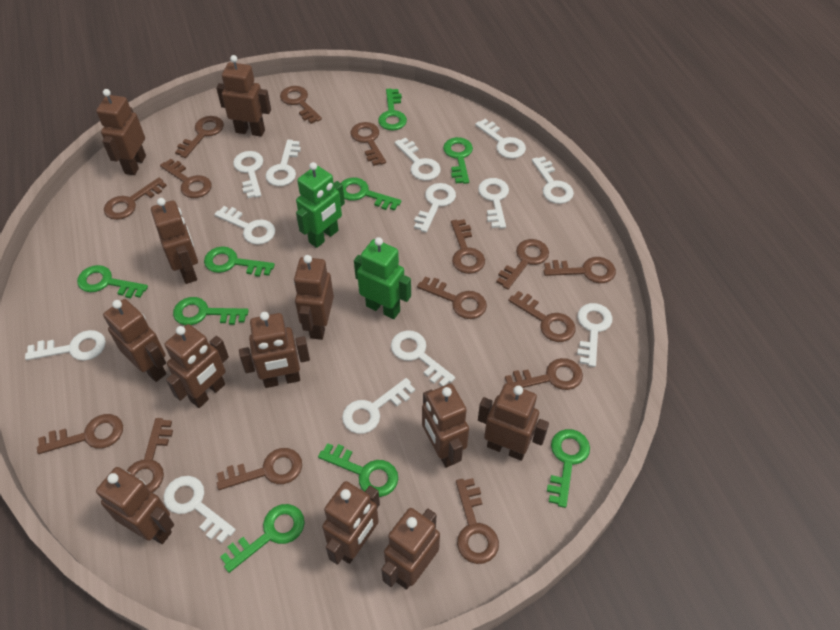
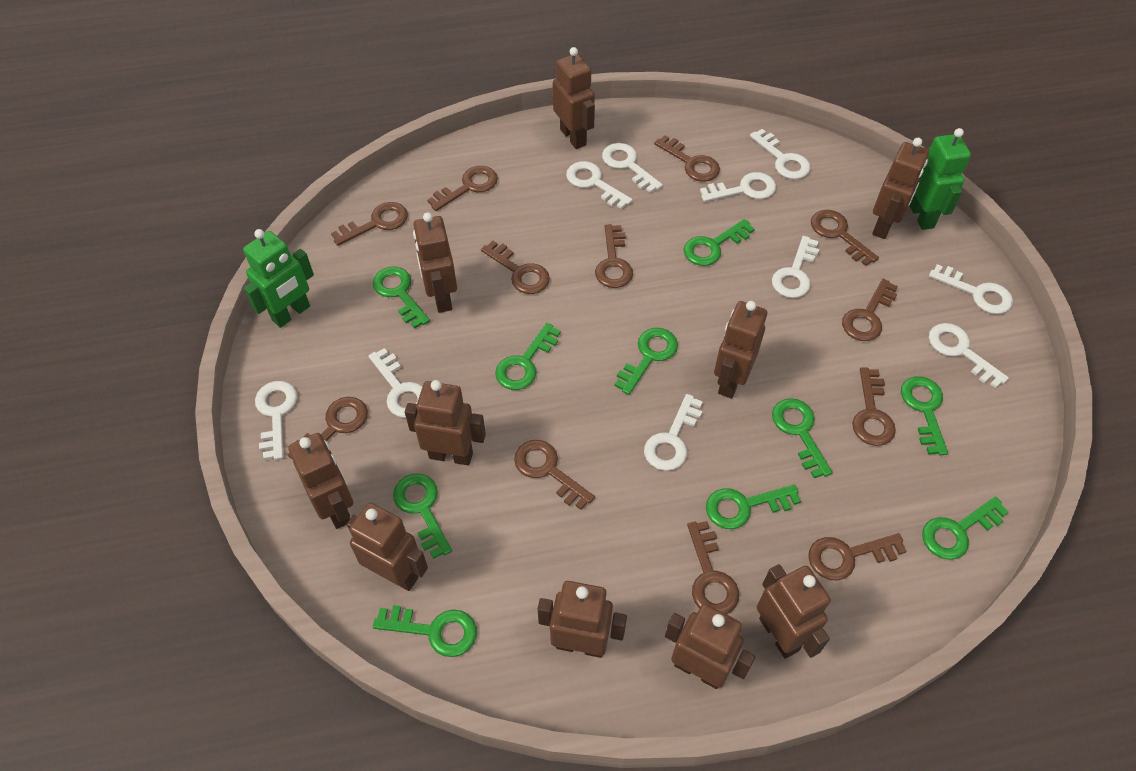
brown key: [37,414,123,454] [104,177,167,220] [127,418,173,493] [160,159,212,198] [175,116,224,158] [217,448,302,490] [280,86,322,124] [350,122,386,166] [417,277,487,319] [451,219,485,274] [456,478,499,564] [496,239,549,290] [505,358,583,390] [508,291,576,342] [544,257,616,283] = 15 -> [287,397,368,460] [331,202,408,246] [427,166,498,211] [481,241,550,294] [514,440,595,510] [595,224,633,288] [654,135,720,182] [687,521,739,614] [808,533,907,580] [811,210,879,266] [842,279,898,341] [852,368,896,446] = 12
brown robot: [96,89,146,175] [96,467,174,544] [103,299,166,382] [151,198,198,284] [165,324,229,408] [216,55,271,137] [239,312,310,388] [294,255,334,340] [322,481,380,565] [381,508,440,590] [422,384,469,468] [478,383,549,461] = 12 -> [288,433,353,529] [347,503,428,591] [405,380,486,465] [413,212,457,313] [538,581,627,658] [553,47,595,149] [665,604,755,689] [714,301,767,399] [757,564,831,659] [872,138,929,239] = 10
green key: [77,265,148,298] [173,297,249,325] [204,246,275,277] [220,504,305,573] [318,443,398,497] [341,178,401,211] [378,89,407,130] [443,137,473,184] [547,429,590,508] = 9 -> [373,266,430,329] [373,605,477,657] [393,474,452,559] [495,323,561,390] [614,328,678,395] [683,219,754,266] [706,484,801,529] [772,398,833,478] [901,376,948,455] [922,496,1008,560] = 10
white key: [25,330,106,361] [163,476,236,543] [214,206,275,245] [233,151,263,198] [265,140,301,186] [342,378,415,434] [391,330,455,386] [394,138,441,181] [414,183,456,232] [475,119,526,159] [478,178,509,228] [532,156,574,204] [577,303,612,367] = 13 -> [255,381,297,460] [369,348,423,418] [566,161,633,209] [602,143,663,193] [644,394,703,471] [700,172,776,202] [750,129,811,179] [772,236,819,298] [929,264,1013,314] [929,323,1009,388] = 10

